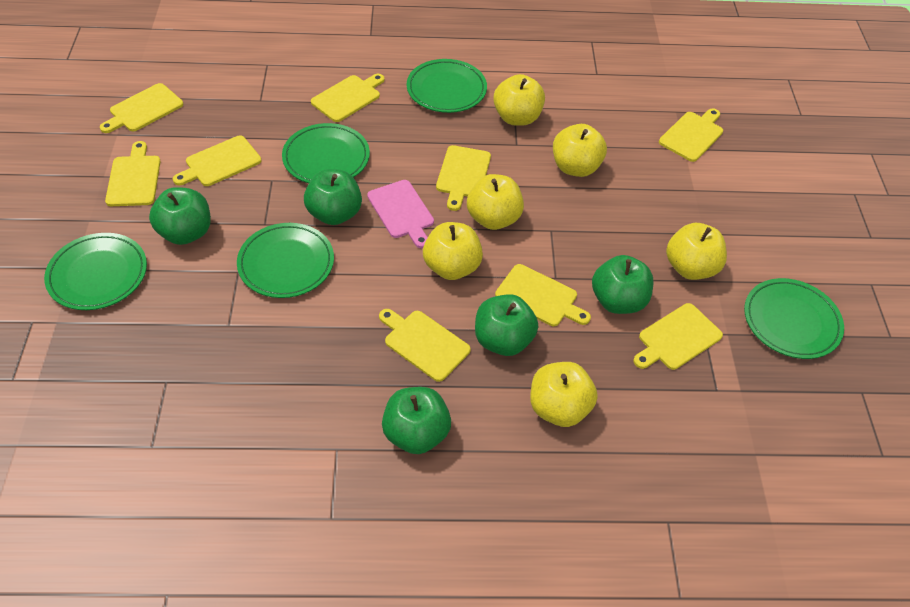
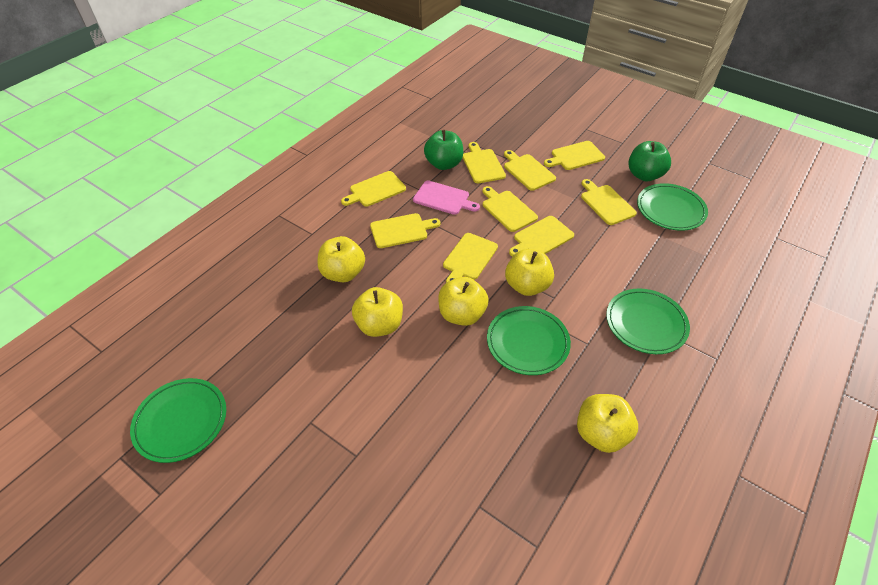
green apple: [149,187,211,245] [304,169,362,225] [382,387,451,454] [475,294,538,356] [592,255,654,314] = 5 -> [424,130,463,170] [628,141,671,181] = 2
green plate: [44,233,147,310] [237,223,334,298] [282,123,370,183] [407,59,487,113] [744,278,844,359] = 5 -> [130,378,226,463] [487,306,571,375] [606,289,690,354] [637,183,708,231] = 4
yellow apple: [423,222,483,280] [467,174,524,230] [493,74,545,126] [530,362,598,427] [553,124,607,177] [666,223,727,280] = 6 -> [317,236,365,282] [352,287,403,337] [438,277,489,326] [505,249,554,296] [577,394,638,453] = 5

